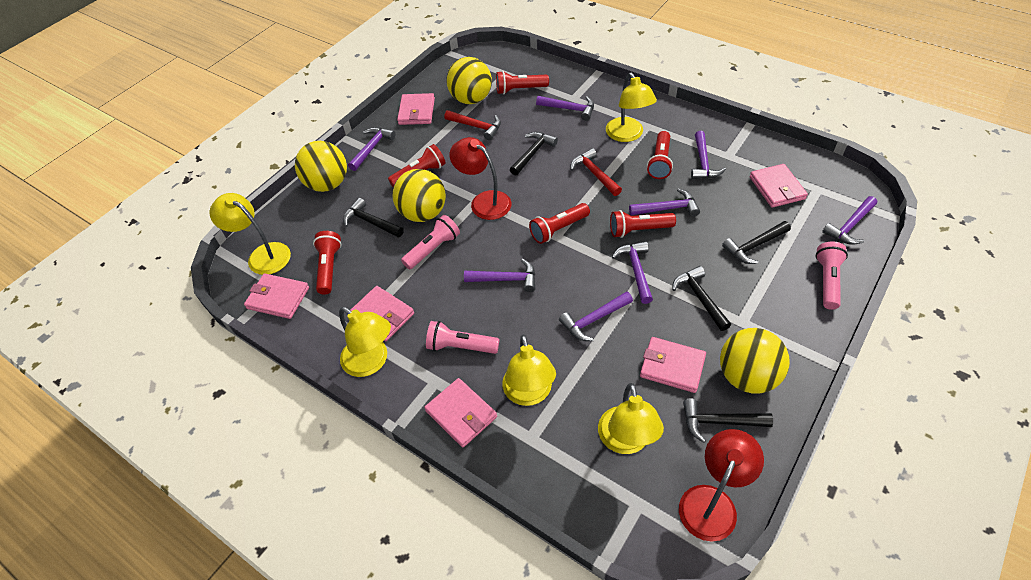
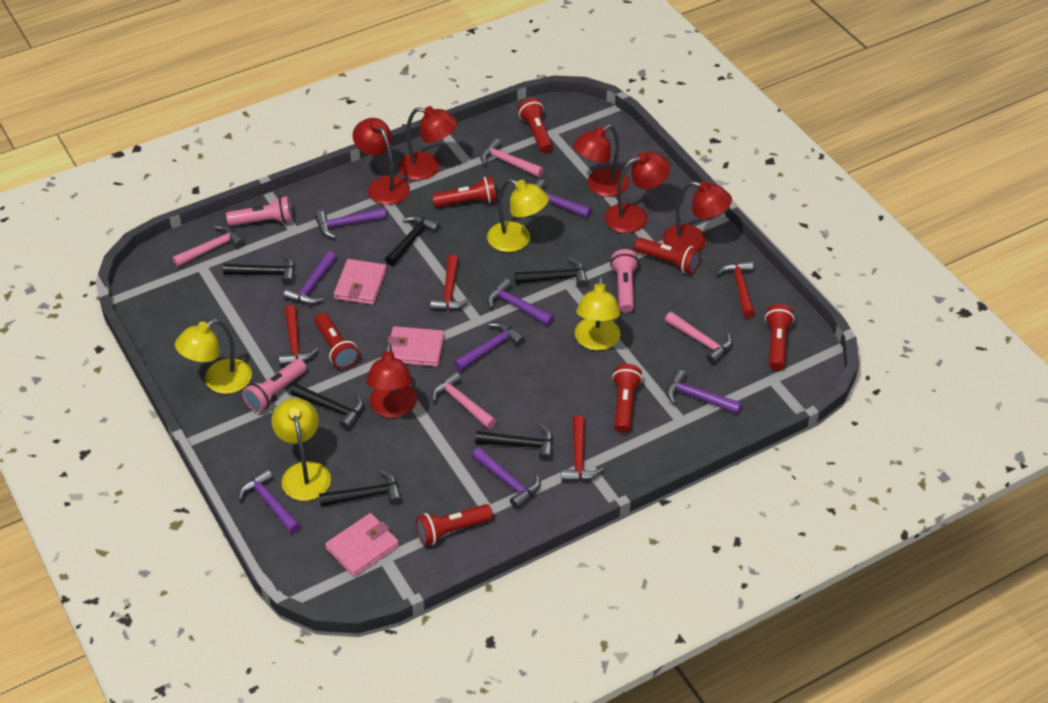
black hammer: [343,198,404,237] [510,132,558,176] [672,266,731,331] [683,398,773,443] [722,221,791,264] = 5 -> [223,254,295,285] [290,384,364,430] [319,469,402,507] [385,215,440,266] [475,424,553,461] [515,257,588,288] = 6
pink hammer: none = 0 -> [172,225,245,267] [431,371,496,429] [480,138,544,177] [665,312,732,364] = 4
pink wallet: [244,274,309,319] [351,286,414,341] [397,93,435,125] [424,378,497,447] [640,337,706,393] [750,164,808,208] = 6 -> [325,513,399,577] [334,259,387,305] [387,326,444,367] = 3
red flashlight: [313,231,342,295] [388,144,446,187] [496,71,549,94] [529,203,590,244] [610,210,676,238] [647,131,673,179] = 6 -> [314,313,359,369] [416,504,493,546] [432,176,497,208] [518,98,553,153] [612,364,642,433] [634,238,701,274] [765,304,794,370] = 7
red hammer: [444,110,501,140] [570,148,622,196] = 2 -> [279,305,318,366] [430,254,470,311] [561,416,604,482] [716,260,755,318] = 4
red lamp: [449,137,511,220] [679,429,764,542] = 2 -> [353,118,410,205] [366,343,417,418] [398,106,457,180] [573,124,629,197] [605,152,671,233] [663,181,732,250] = 6
yellow ball: [295,141,347,192] [392,169,446,222] [446,57,492,104] [720,328,790,393] = 4 -> none = 0
yellow lamp: [209,193,291,275] [339,307,391,377] [502,335,556,406] [598,383,664,454] [606,73,657,142] = 5 -> [175,319,252,394] [271,398,331,501] [487,179,549,252] [575,276,621,351] = 4

